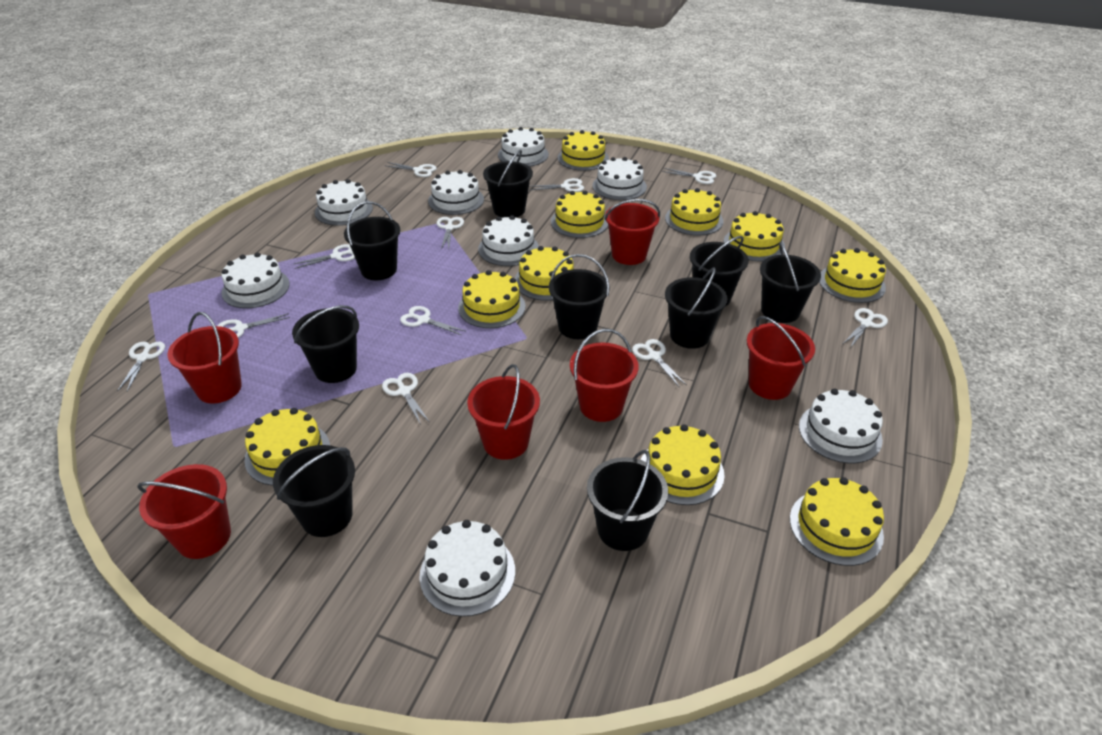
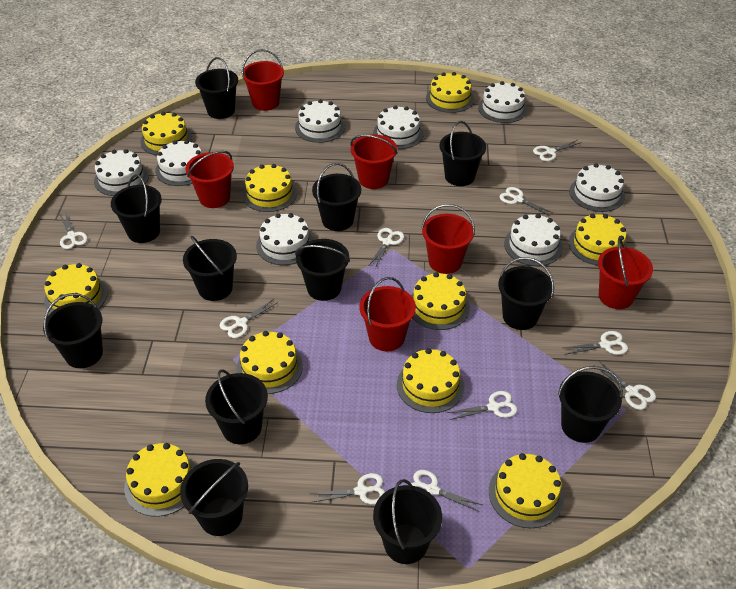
black bucket: [273,445,355,537] [292,305,359,383] [344,201,400,280] [483,149,533,218] [549,254,610,339] [587,450,668,551] [665,268,728,349] [690,236,749,306] [760,242,821,323] = 9 -> [43,293,103,368] [111,174,162,243] [180,459,248,536] [183,236,237,301] [195,57,238,119] [205,369,268,444] [295,239,350,301] [312,163,361,231] [373,479,442,564] [439,121,486,186] [498,257,554,330] [558,366,623,443] = 12
white scissors: [117,342,165,392] [217,313,290,338] [294,244,355,269] [382,373,429,425] [384,162,437,177] [400,306,465,335] [437,217,464,249] [529,178,584,192] [632,339,687,387] [662,168,716,184] [843,308,888,348] = 11 -> [59,211,88,249] [220,299,278,338] [311,473,385,505] [369,228,404,268] [411,470,482,512] [447,391,517,420] [500,187,553,216] [533,140,582,161] [564,331,628,355] [593,361,656,410] = 10

